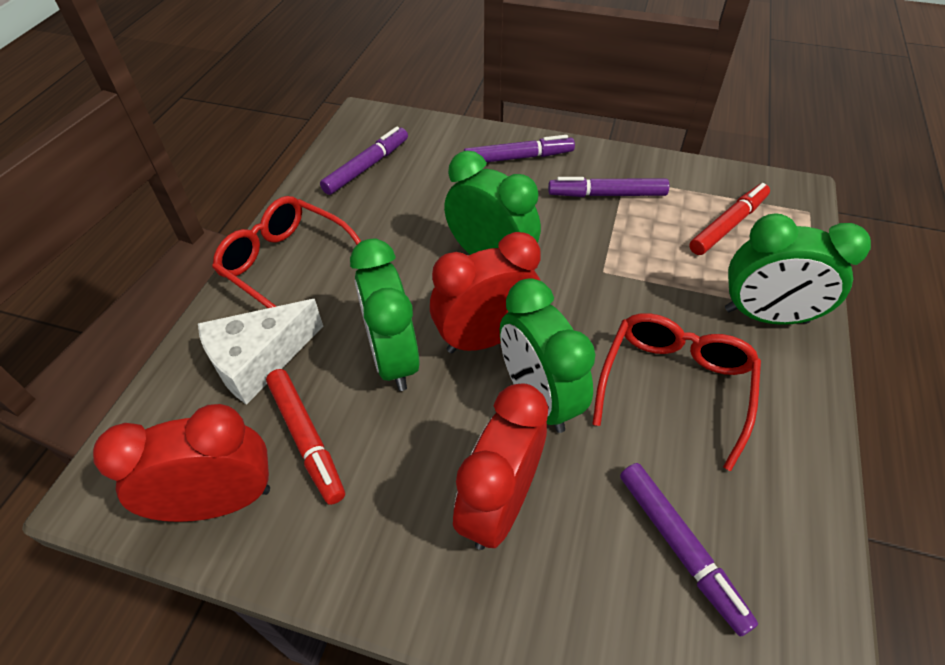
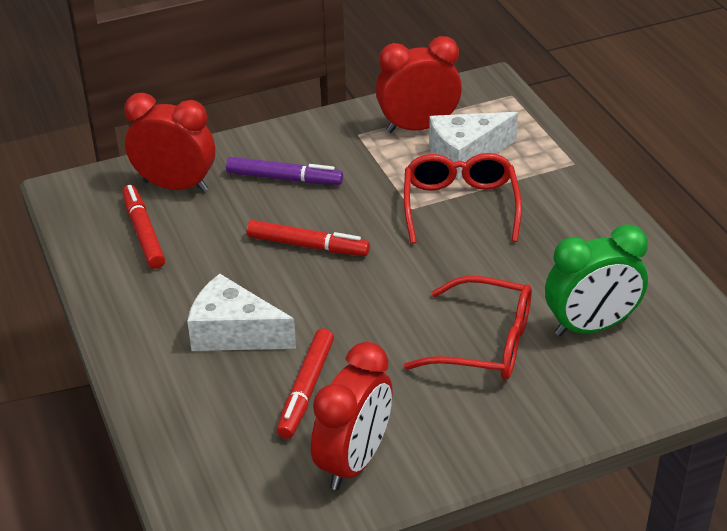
green clock: [350,239,419,391] [444,151,541,255] [500,278,596,433] [725,213,871,325] = 4 -> [545,224,648,336] = 1
purple marker: [320,127,408,195] [464,135,575,162] [548,177,669,197] [620,463,758,636] = 4 -> [226,157,343,185] = 1
red marker: [266,369,345,505] [689,183,770,255] = 2 -> [122,185,165,269] [247,220,370,256] [277,329,334,439] = 3
white cheese: [198,299,323,405] = 1 -> [187,274,296,351] [429,112,518,179] = 2

